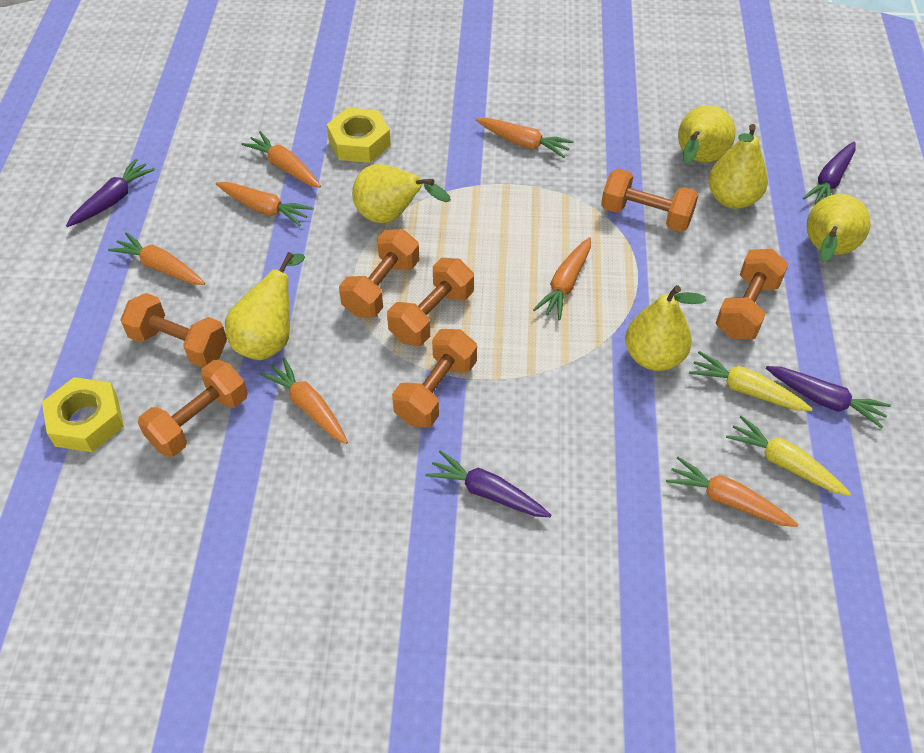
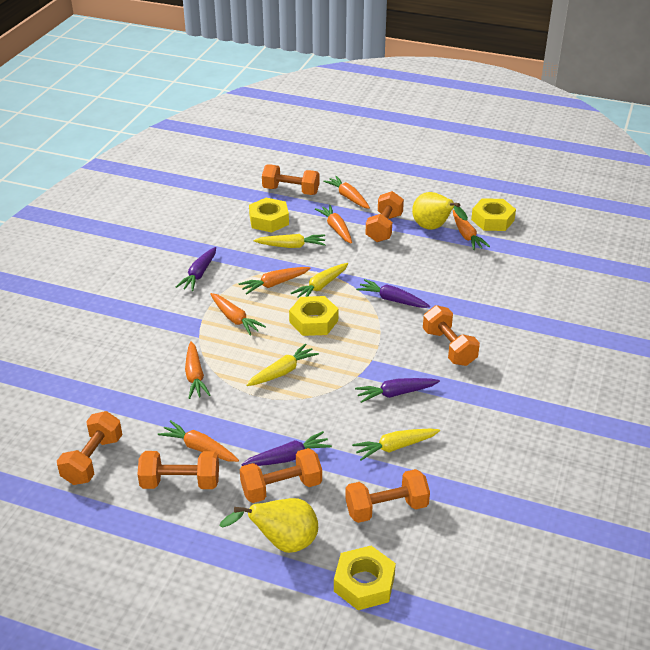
yellow carrot: [689,351,812,411] [726,416,851,496] = 2 -> [246,343,319,386] [254,234,326,248] [291,263,348,298] [352,429,440,461] = 4
yellow nut: [42,377,124,452] [327,108,391,163] = 2 -> [249,198,289,233] [289,296,338,336] [334,546,396,610] [471,198,516,231] = 4
yellow pear: [225,252,305,360] [352,164,451,223] [625,285,706,371] [678,105,736,164] [708,124,768,209] [807,194,871,262] = 6 -> [219,498,318,553] [412,192,468,230] = 2

